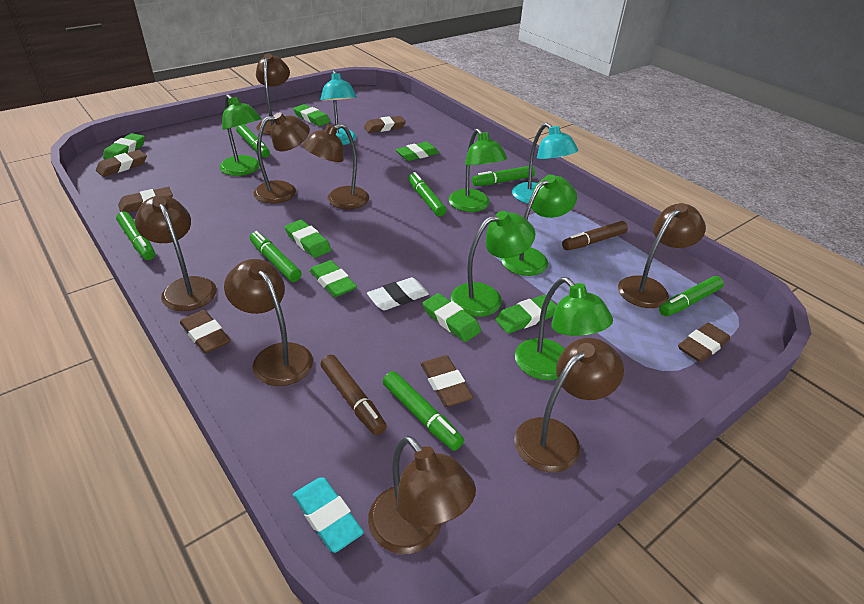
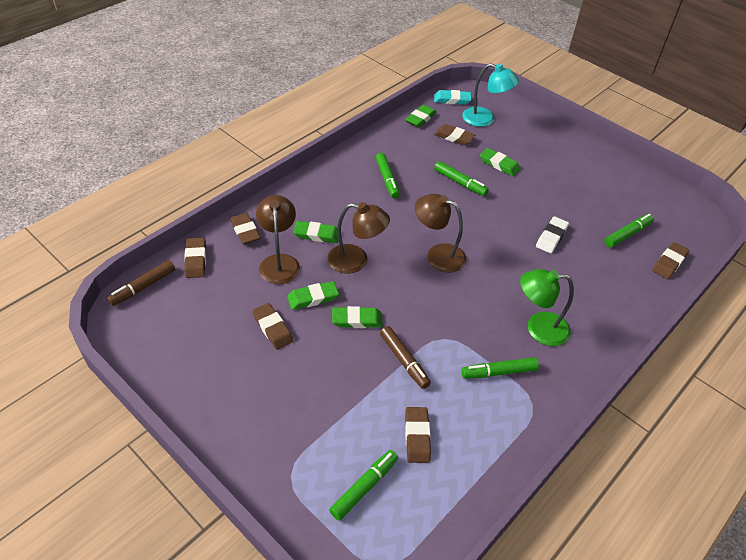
brown lamp: [135,195,217,311] [224,259,313,386] [253,112,310,204] [256,53,290,135] [302,124,369,209] [368,436,476,554] [514,338,624,472] [618,203,706,308] = 8 -> [256,195,300,284] [327,202,390,274] [415,194,467,273] = 3
green eraser: [103,133,145,159] [285,220,332,258] [293,104,330,126] [310,260,357,297] [395,142,439,161] [423,293,481,342] [495,295,557,334] = 7 -> [287,281,339,310] [293,221,339,243] [332,306,382,328] [405,105,437,127] [480,148,520,176] = 5
green lamp: [219,94,262,176] [449,128,507,212] [451,211,535,317] [501,174,577,276] [515,277,613,380] = 5 -> [520,269,574,346] = 1
green marker: [116,211,155,260] [236,124,270,158] [250,231,302,282] [383,371,464,451] [408,172,447,217] [472,166,535,186] [659,276,724,316] = 7 -> [329,450,398,521] [376,153,400,198] [434,161,489,196] [461,357,539,379] [604,214,654,248] = 5
turquoise lamp: [321,70,357,145] [512,123,578,204] = 2 -> [462,63,519,127] = 1

